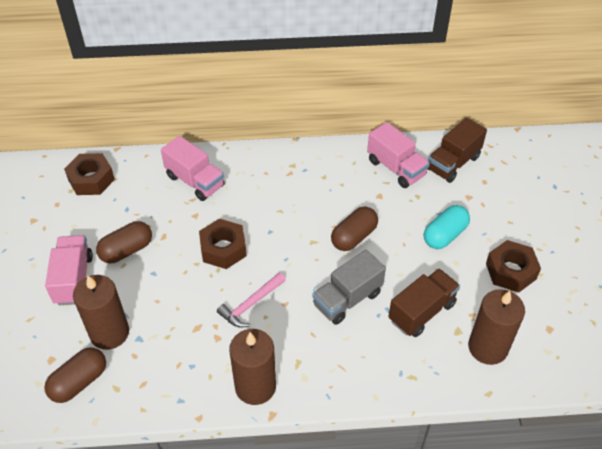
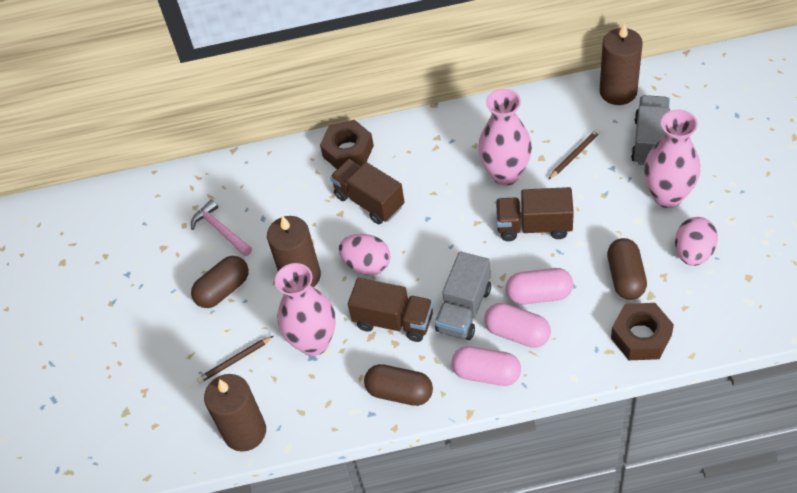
brown nut: [64,153,115,195] [199,219,247,269] [486,240,541,293] = 3 -> [320,120,374,169] [611,303,674,360] = 2
brown pencil: none = 0 -> [197,336,273,383] [548,129,600,180] = 2
brown truck: [388,269,460,337] [427,118,487,183] = 2 -> [330,159,404,224] [348,278,433,342] [496,187,574,241] = 3
grey truck: [312,250,386,325] = 1 -> [435,251,491,340] [631,95,670,165] = 2
pink capsule: none = 0 -> [451,346,521,386] [484,303,551,348] [506,268,573,304] = 3
pink egg: none = 0 -> [339,234,390,275] [675,217,718,266] = 2
pink truck: [45,235,93,305] [161,136,225,201] [367,122,430,188] = 3 -> none = 0
pink vase: none = 0 -> [275,263,336,356] [478,89,532,185] [644,110,700,208] = 3
turquoise capsule: [424,205,470,249] = 1 -> none = 0

